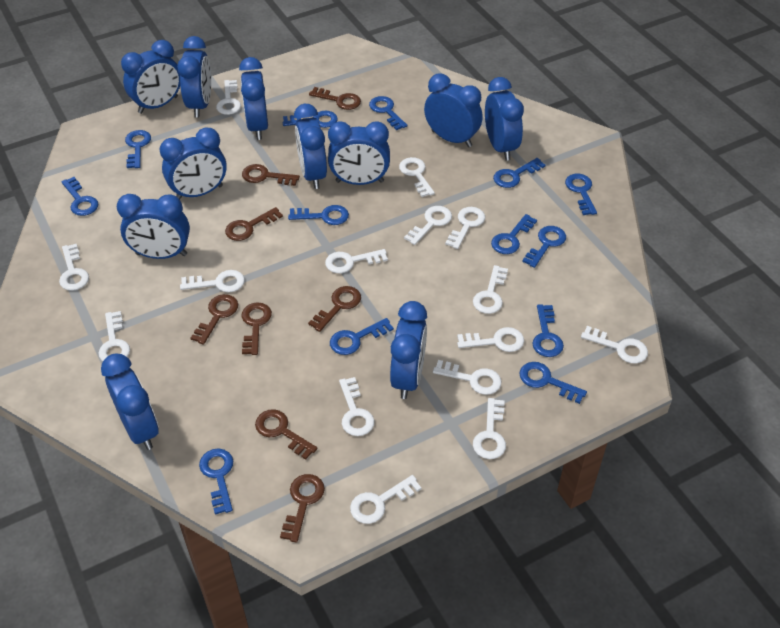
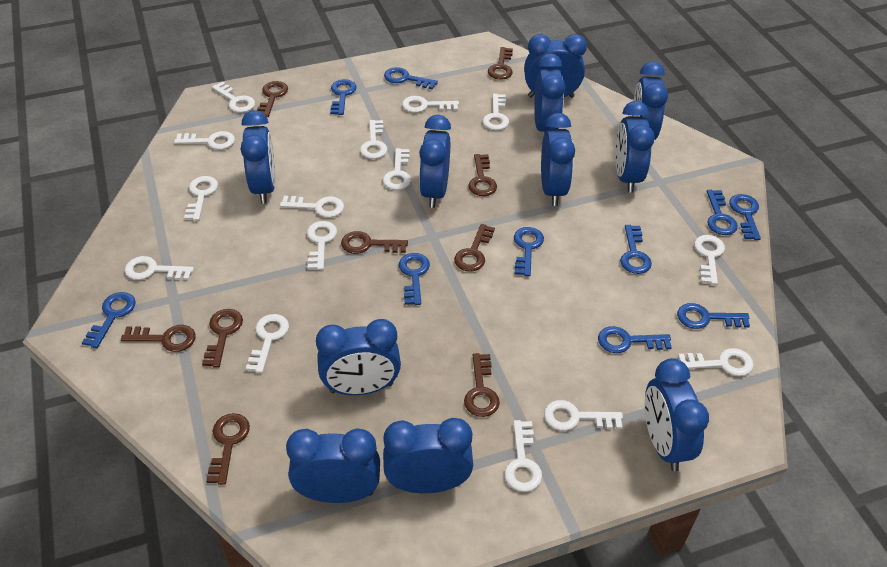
blue key: [61,177,98,216] [125,130,151,168] [199,448,233,515] [283,110,338,128] [288,205,349,225] [330,318,394,355] [369,96,408,130] [491,214,537,254] [493,158,545,188] [519,362,587,404] [522,226,566,268] [532,304,564,357] [565,174,597,215] = 13 -> [82,292,136,348] [330,79,357,115] [384,67,438,89] [399,253,430,305] [514,227,544,276] [598,326,672,353] [620,225,652,274] [677,303,750,329] [707,190,738,235] [729,194,761,240] = 10
brown key: [190,294,238,345] [225,207,283,241] [241,302,272,355] [242,164,300,186] [255,409,317,460] [280,474,325,543] [308,286,361,332] [309,87,361,110] = 8 -> [121,325,196,352] [202,309,243,367] [206,413,250,485] [257,81,288,117] [341,231,408,254] [454,224,495,272] [464,353,500,417] [468,154,497,196] [488,47,513,80] = 9

